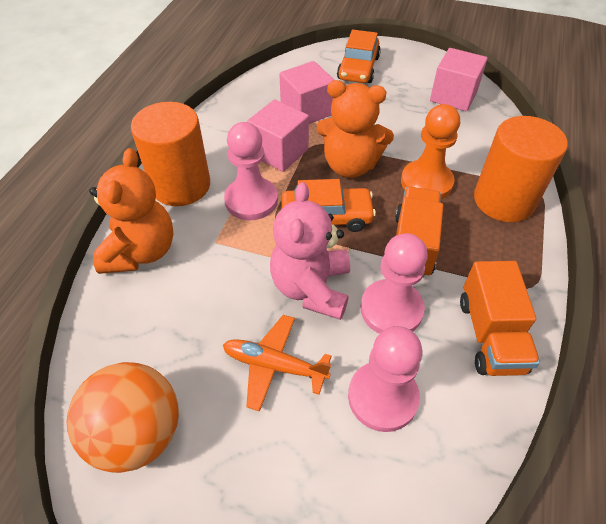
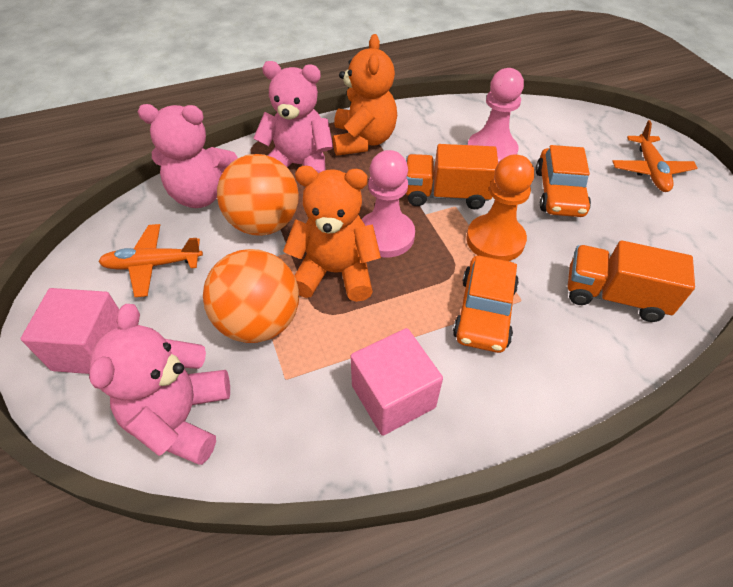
orange ball: [67,362,179,473] = 1 -> [203,249,299,343] [217,154,299,236] = 2
orange cylinder: [131,102,210,206] [474,116,568,222] = 2 -> none = 0
orange plane: [223,315,331,411] = 1 -> [98,224,203,297] [612,120,698,192] = 2
pink cube: [247,99,309,172] [279,61,334,124] [430,48,487,111] = 3 -> [21,288,119,374] [351,328,443,436] = 2
pink pawn: [224,122,278,220] [348,326,422,432] [361,233,428,334] = 3 -> [362,150,415,258] [468,68,524,163] = 2
pink teddy bear: [270,182,350,320] = 1 -> [89,304,230,465] [138,104,237,208] [253,61,333,173] = 3

